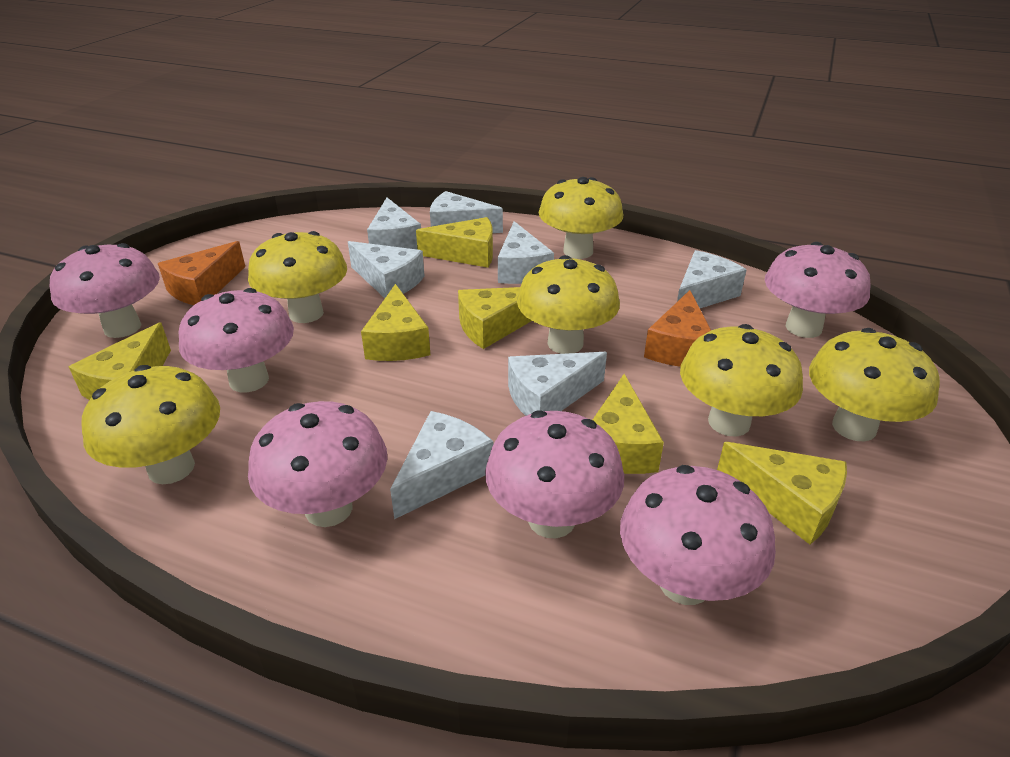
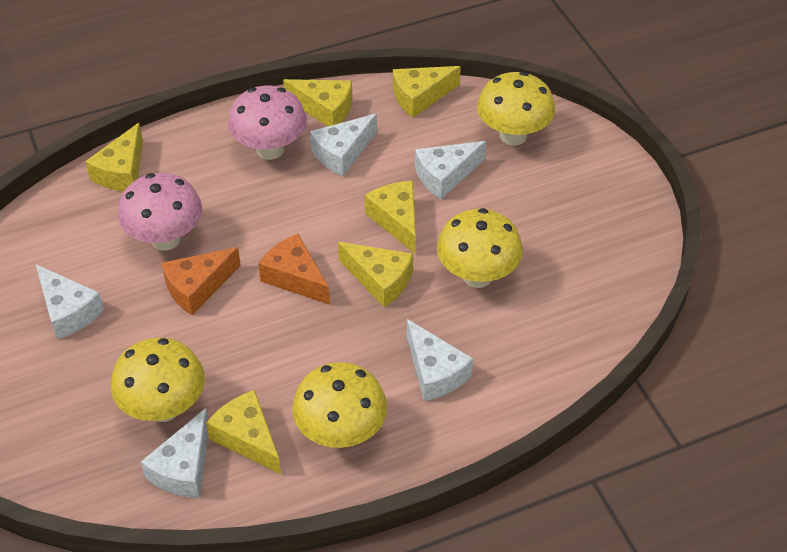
pink mushroom: [50,243,160,338] [179,288,294,393] [248,401,388,527] [485,410,624,538] [620,465,776,605] [765,242,871,338] = 6 -> [118,173,202,251] [228,85,307,160] = 2
white cheese: [348,241,425,298] [367,197,421,249] [390,411,494,519] [430,191,503,233] [498,221,554,284] [508,352,607,416] [677,250,746,308] = 7 -> [36,264,104,340] [141,408,209,498] [310,114,377,176] [407,319,473,401] [415,141,486,199] = 5
yellow mushroom: [81,365,220,484] [248,231,347,323] [517,255,620,354] [538,177,623,259] [680,324,803,437] [809,328,940,441] = 6 -> [111,338,205,422] [292,362,387,448] [437,208,523,288] [477,72,555,146] = 4

